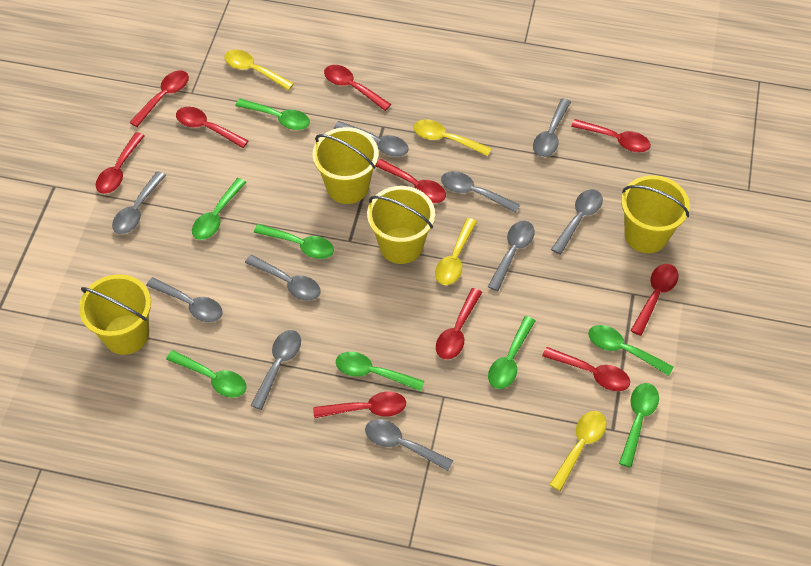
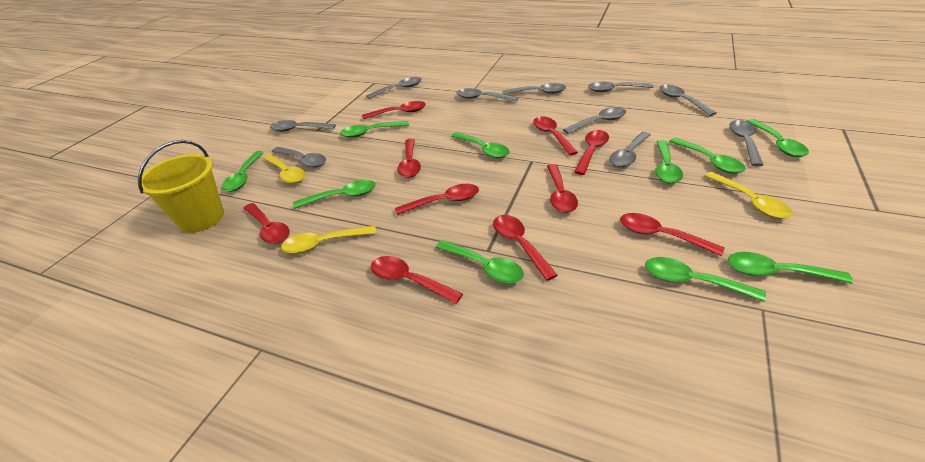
green spoon: [166,350,247,398] [192,178,246,240] [235,99,310,130] [254,224,334,259] [336,352,424,391] [488,316,535,389] [588,325,674,376] [619,383,659,468] = 8 -> [221,151,264,192] [293,180,376,209] [340,121,409,138] [436,240,524,283] [451,132,510,158] [645,257,766,302] [655,140,683,184] [669,138,746,174] [728,252,853,284] [747,119,809,157] = 10
yellow bucket: [79,274,151,355] [312,127,379,204] [367,186,435,264] [621,175,690,253] = 4 -> [137,140,224,233] = 1
yellow spoon: [224,50,294,90] [413,119,491,156] [435,218,477,285] [549,411,607,491] = 4 -> [263,154,305,184] [281,226,376,254] [704,172,792,219] = 3

